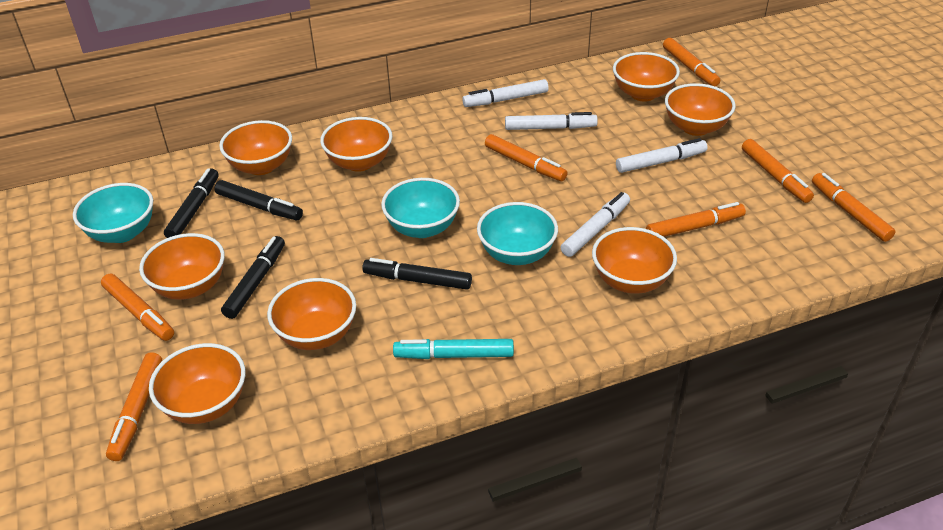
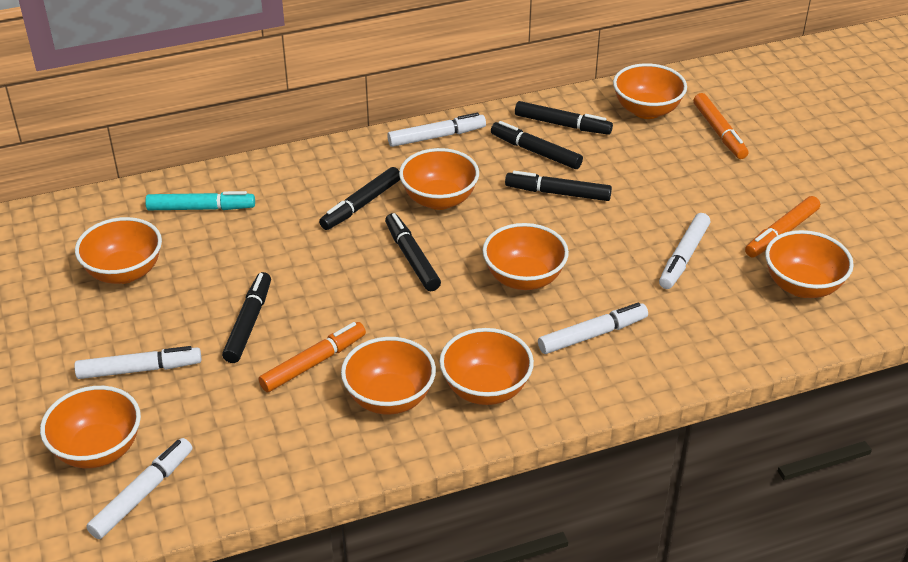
black marker: [164,168,219,238] [214,180,303,220] [221,236,285,319] [362,258,472,290] = 4 -> [222,272,271,363] [319,167,400,230] [385,213,441,291] [491,121,583,169] [505,171,612,201] [515,101,613,135] = 6
orange marker: [101,274,174,341] [106,352,162,461] [485,134,568,181] [646,202,746,237] [663,38,720,87] [742,139,814,203] [812,173,896,242] = 7 -> [258,322,366,392] [693,93,748,159] [745,196,820,258] = 3
turquoise bowl: [73,183,153,243] [381,178,460,238] [477,202,558,265] = 3 -> none = 0
white marker: [462,79,549,107] [505,112,598,130] [560,192,630,257] [616,138,707,173] = 4 -> [74,346,201,379] [86,438,192,539] [387,113,486,147] [538,303,648,354] [659,213,710,289] = 5

